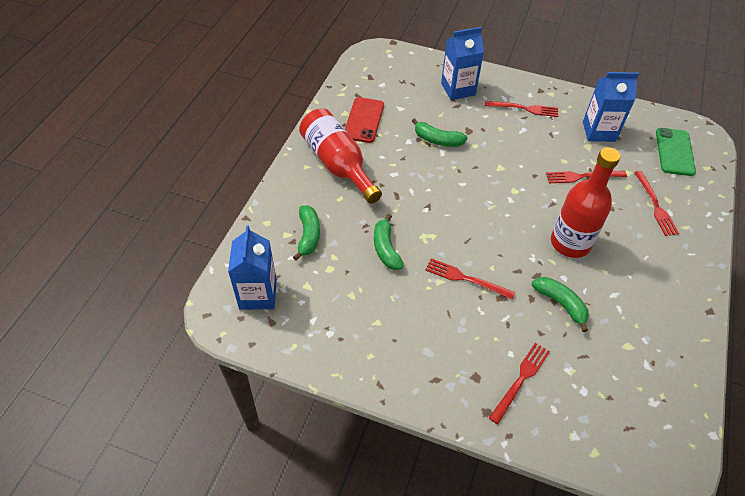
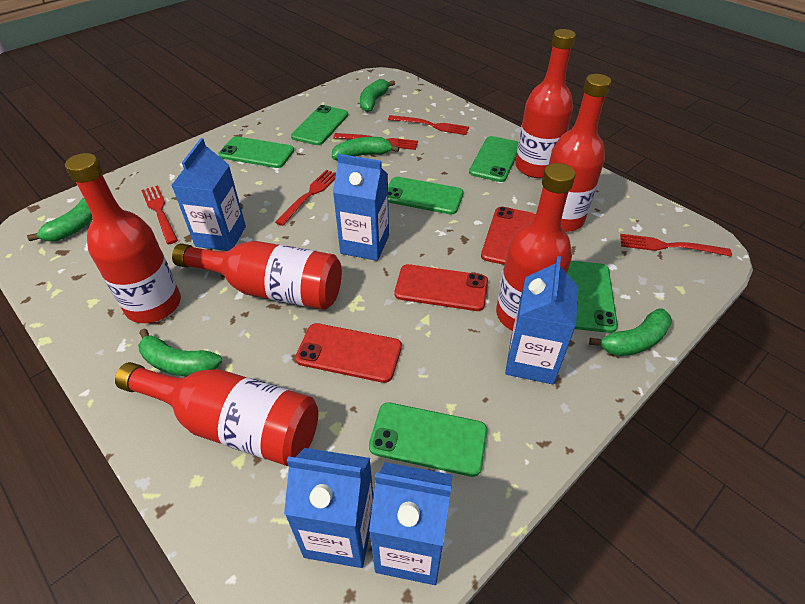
blue carton: [228,226,277,309] [441,27,484,100] [583,72,639,142] = 3 -> [171,138,246,251] [284,448,374,568] [333,154,389,261] [369,462,453,585] [505,256,578,384] = 5
green banana: [293,205,320,261] [374,214,404,270] [412,118,467,147] [532,277,589,332] = 4 -> [27,198,92,241] [138,329,222,376] [332,137,399,161] [360,79,395,112] [589,308,672,356] = 5
green phone: [656,128,696,176] = 1 -> [218,136,294,168] [291,105,348,145] [369,402,487,477] [388,177,464,215] [469,136,518,182] [567,261,618,333] = 6
red bottle: [299,108,382,204] [551,147,620,258] = 2 -> [65,153,181,323] [115,362,318,466] [172,241,342,310] [496,163,575,331] [515,29,576,178] [549,74,611,232] = 6
red phone: [345,97,384,143] = 1 -> [295,323,402,383] [395,264,488,311] [481,207,535,265] = 3

